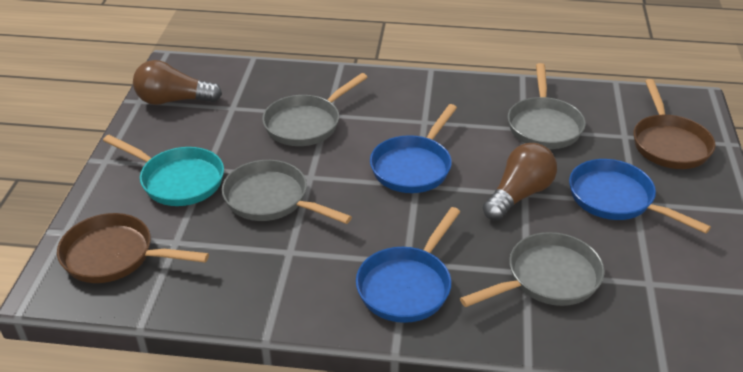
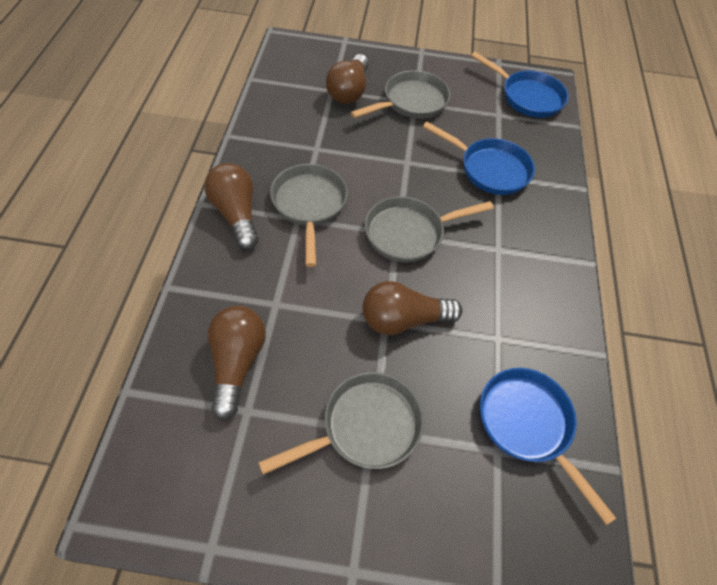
brown light bulb: [133,60,222,105] [483,143,557,221] = 2 -> [204,163,259,250] [208,306,266,420] [326,54,369,104] [363,281,462,335] = 4
brown pan: [57,213,209,283] [634,79,716,169] = 2 -> none = 0
turquoise pan: [103,135,224,206] = 1 -> none = 0

